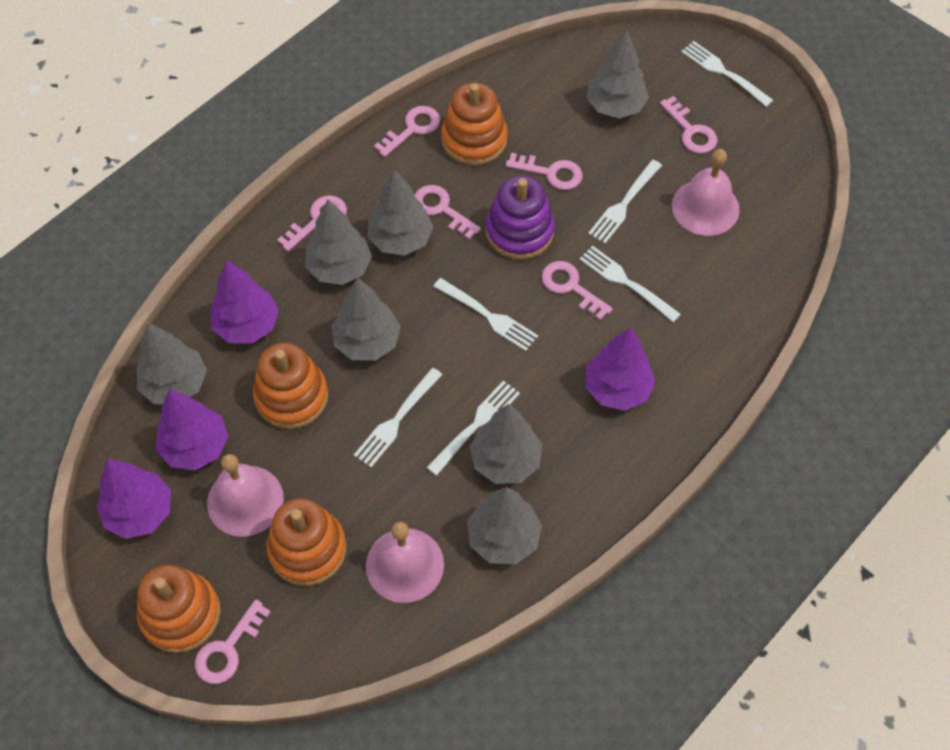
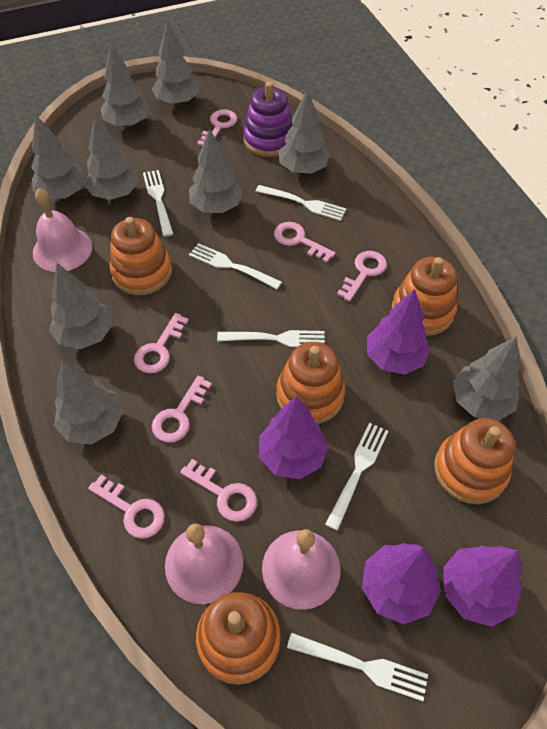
grey tree: [137,323,207,404] [305,199,372,285] [332,277,401,361] [368,169,433,256] [467,487,542,565] [470,404,542,484] [586,30,649,118] = 7 -> [31,114,86,199] [49,263,113,349] [54,360,123,444] [85,115,139,200] [101,44,150,127] [152,21,199,105] [189,128,243,213] [278,89,330,174] [453,336,520,421] = 9
orange stacking toy: [137,565,220,653] [253,343,328,429] [266,498,346,586] [441,83,507,166] = 4 -> [109,217,172,295] [196,592,281,685] [276,342,345,424] [392,257,457,336] [434,418,515,504] = 5

